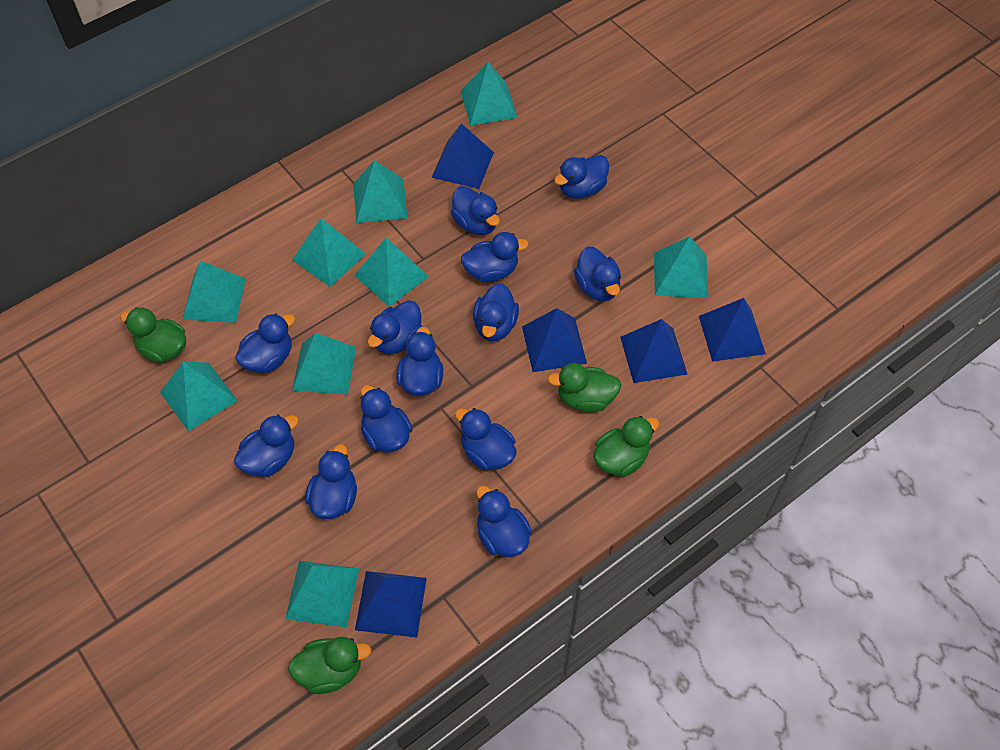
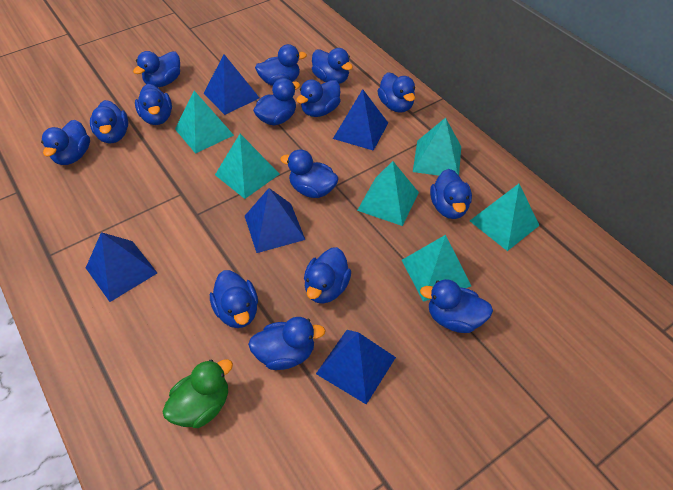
blue duck: [234,415,299,477] [235,313,295,373] [305,444,357,519] [360,385,413,452] [368,300,423,354] [396,327,443,396] [451,186,500,235] [455,408,516,471] [461,232,529,282] [473,283,519,341] [476,485,532,557] [554,155,609,198] [574,247,621,301] = 13 -> [41,120,90,165] [90,100,128,143] [133,51,180,87] [135,84,172,125] [210,270,258,328] [248,317,326,370] [253,78,300,126] [255,44,307,86] [280,150,339,198] [296,80,341,117] [304,247,351,304] [312,48,353,84] [377,72,415,113] [420,279,493,333] [430,169,472,219] = 15
green duck: [120,307,186,363] [288,637,371,694] [548,363,622,412] [593,416,660,477] = 4 -> [162,359,233,428] = 1
turquoise pyramid: [160,361,238,431] [182,261,246,323] [285,561,359,627] [292,218,366,287] [292,333,356,395] [353,160,408,223] [354,237,429,307] [461,62,517,126] [654,236,708,298] = 9 -> [175,91,234,154] [215,134,279,199] [357,161,419,226] [402,235,471,302] [413,117,461,176] [470,184,540,251] = 6

